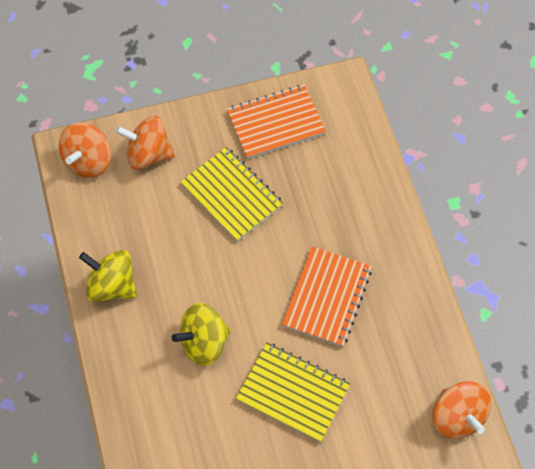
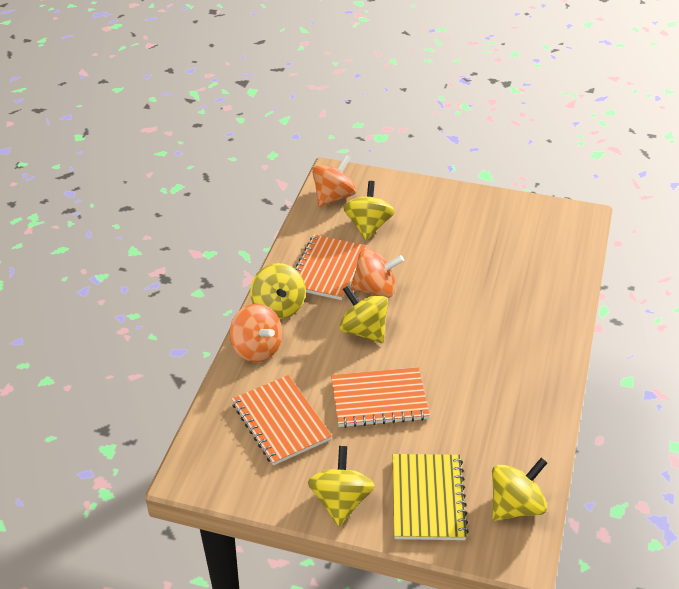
orange notebook: [227,85,326,159] [282,246,372,347] = 2 -> [232,375,332,465] [295,235,366,300] [331,367,430,428] = 3
yellow notebook: [180,147,283,242] [236,342,350,442] = 2 -> [392,454,469,540] = 1
yellow spinning top: [79,250,137,302] [172,303,231,366] = 2 -> [250,263,306,319] [308,446,375,526] [339,285,388,343] [343,181,395,240] [492,458,547,521] = 5

